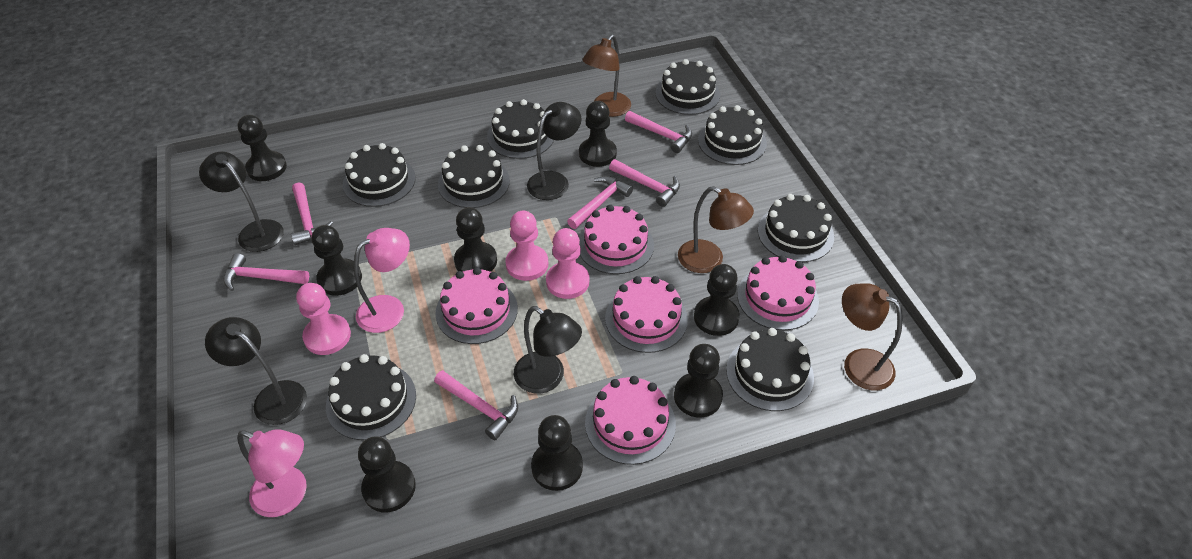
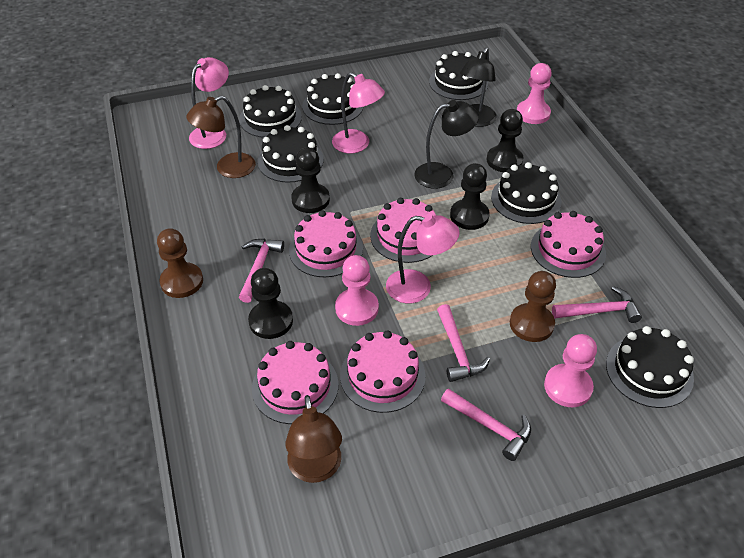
black cake: [326,354,416,440] [343,143,415,207] [438,145,510,208] [487,99,554,159] [655,59,720,115] [698,105,767,165] [726,328,814,411] [758,194,834,262] = 8 -> [239,85,302,138] [258,125,324,183] [302,73,363,125] [429,51,488,100] [491,162,562,224] [606,326,694,408] = 6
black lamp: [199,152,284,252] [205,317,307,425] [514,306,582,394] [527,102,582,200] = 4 -> [414,100,479,189] [460,47,497,127] = 2
black pawn: [238,115,287,181] [311,225,362,296] [358,436,416,512] [454,207,497,272] [531,415,583,491] [579,101,617,167] [674,344,723,417] [694,264,740,336] = 8 -> [248,268,293,339] [291,147,330,213] [450,163,489,230] [487,109,523,172] = 4
brown lamp: [582,35,631,117] [678,186,754,273] [842,283,903,391] = 3 -> [186,96,256,178] [285,395,342,483] = 2
brown pawn: none = 0 -> [157,228,203,298] [510,271,556,342] = 2
pink hammer: [224,253,309,291] [291,182,333,245] [434,370,518,440] [567,176,633,229] [609,159,680,207] [625,111,692,153] = 6 -> [239,239,284,303] [437,304,490,382] [441,388,531,461] [552,286,642,323] = 4
pink lamp: [237,429,307,517] [354,228,410,333] = 2 -> [189,57,229,149] [332,72,385,153] [386,214,460,303] = 3

